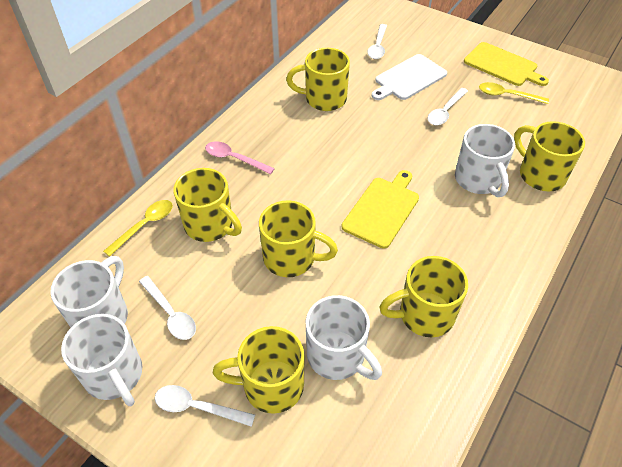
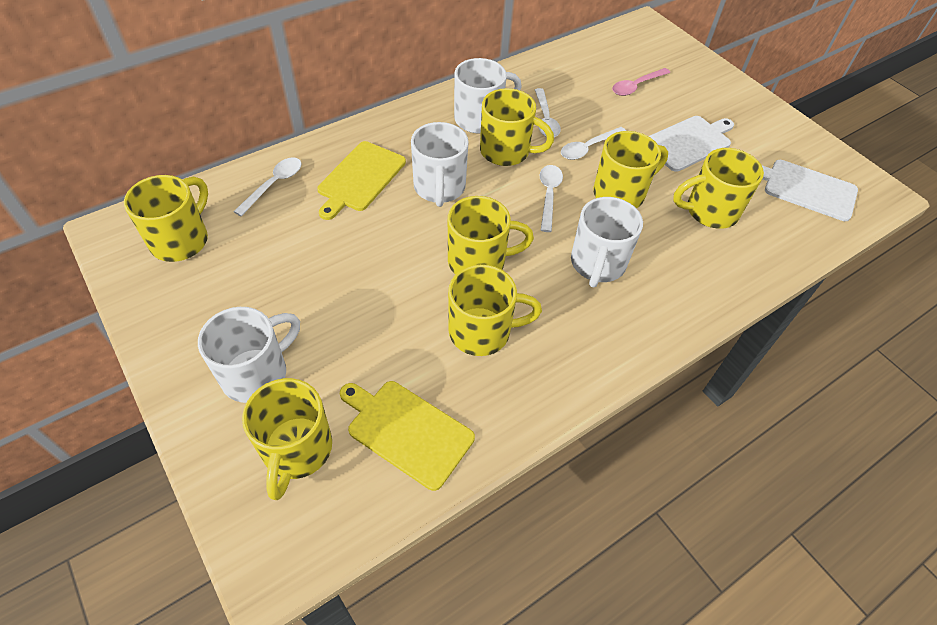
white cutting board: [372,54,447,100] = 1 -> [649,116,734,172] [762,160,858,221] = 2
yellow mug: [173,168,242,242] [213,326,304,414] [259,201,338,277] [286,48,350,111] [379,256,468,337] [514,121,585,191] = 6 -> [124,175,208,262] [242,378,332,500] [448,196,534,274] [448,264,542,356] [480,88,554,166] [593,131,668,208] [673,148,764,229] = 7
yellow spoon: [103,200,173,257] [479,82,549,104] = 2 -> none = 0

